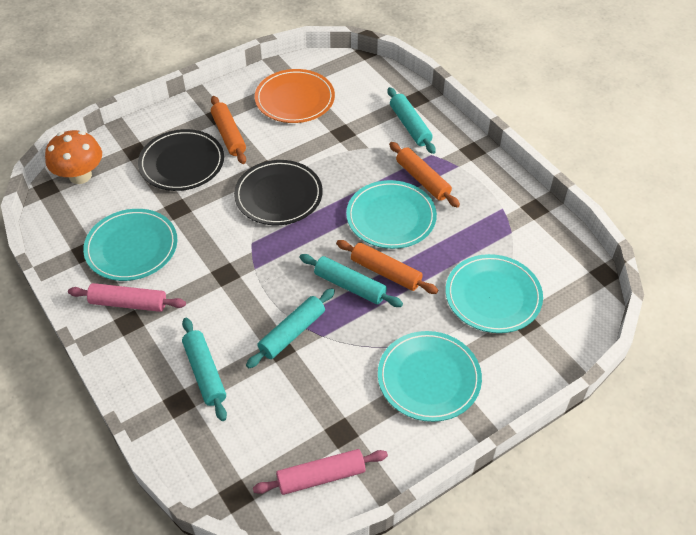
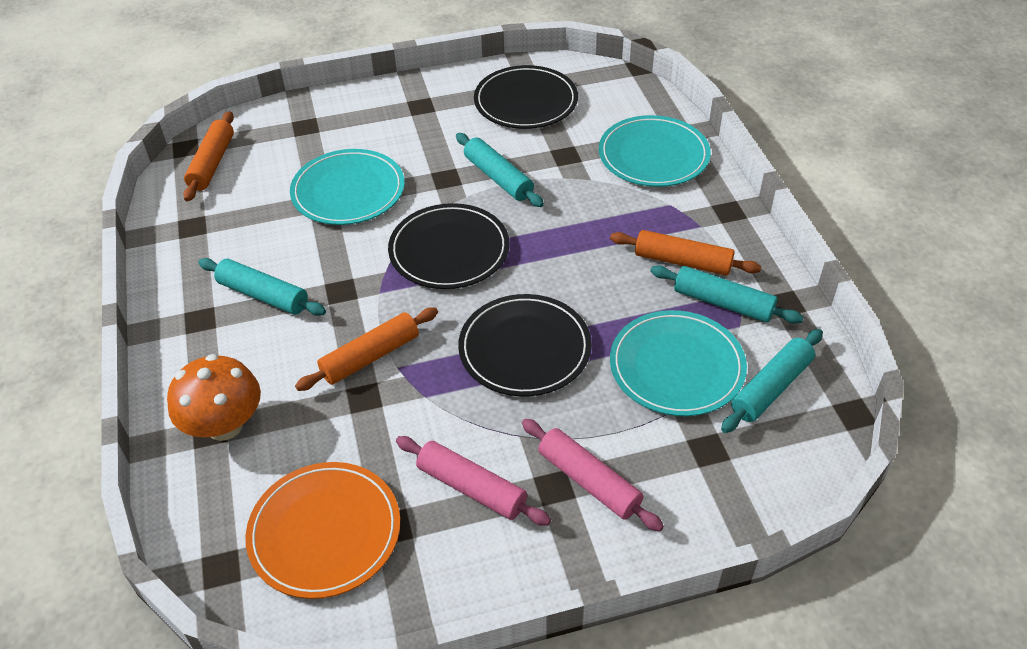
black plate: [138,129,224,191] [234,160,323,225] = 2 -> [388,203,510,289] [458,294,592,397] [474,65,578,129] = 3
turquoise plate: [83,209,177,281] [346,180,437,249] [378,331,482,422] [446,254,543,333] = 4 -> [290,149,405,225] [599,115,711,187] [610,310,747,416] = 3

